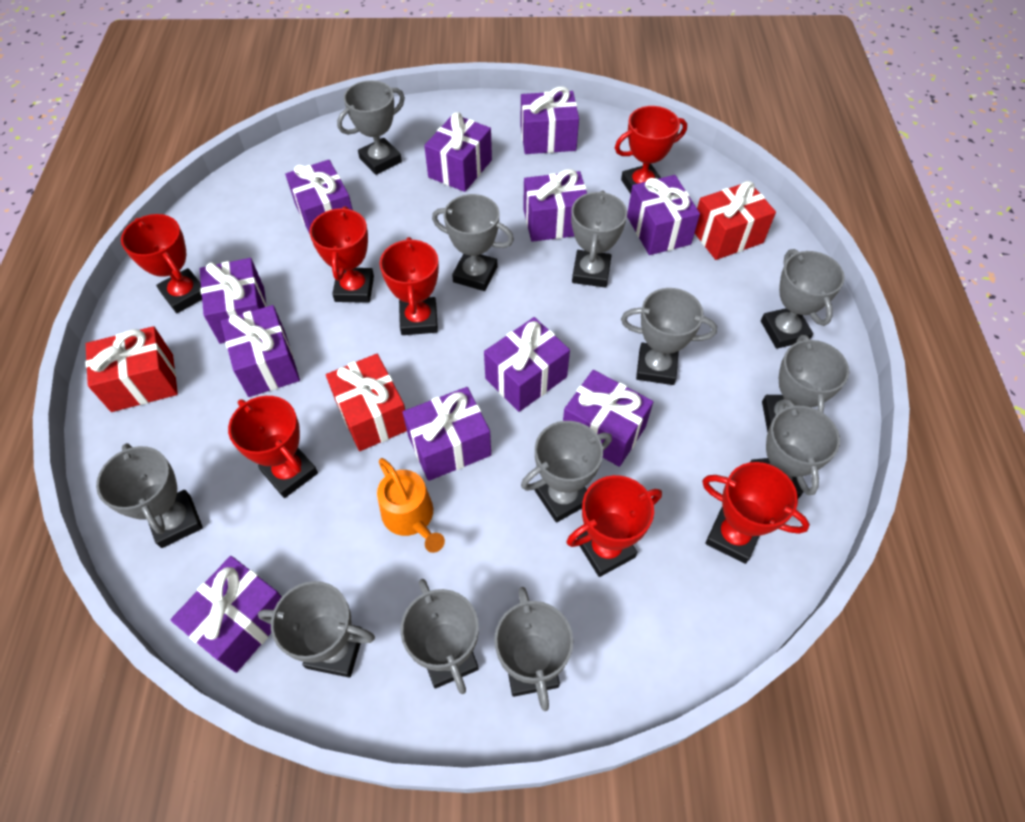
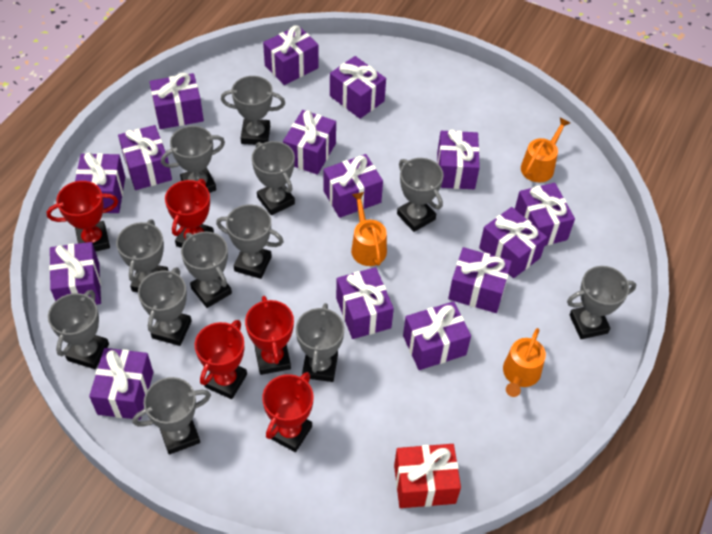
orange watering can: [377,458,445,553] = 1 -> [351,192,387,266] [503,328,546,397] [521,117,570,182] = 3
purple gift: [171,556,282,673] [200,258,267,344] [221,305,300,397] [285,160,353,234] [403,387,491,481] [424,112,492,192] [484,317,570,412] [520,86,579,154] [523,169,587,242] [563,370,653,467] [627,175,700,255] = 11 -> [49,242,101,305] [75,152,125,213] [89,348,153,420] [118,125,172,190] [149,73,204,129] [263,25,319,85] [283,110,336,175] [323,154,383,218] [330,56,386,119] [336,267,394,339] [403,301,471,370] [437,129,480,189] [448,247,512,313] [479,207,547,278] [515,183,575,246] = 15
red gift: [85,326,178,412] [326,354,407,451] [695,181,776,260] = 3 -> [394,444,461,508] = 1
red trophy: [121,214,202,313] [228,396,318,498] [309,206,374,303] [380,237,439,335] [566,475,662,577] [615,106,687,194] [702,462,810,564] = 7 -> [47,181,118,252] [165,179,214,248] [195,320,247,399] [245,296,294,375] [262,372,313,452] = 5

